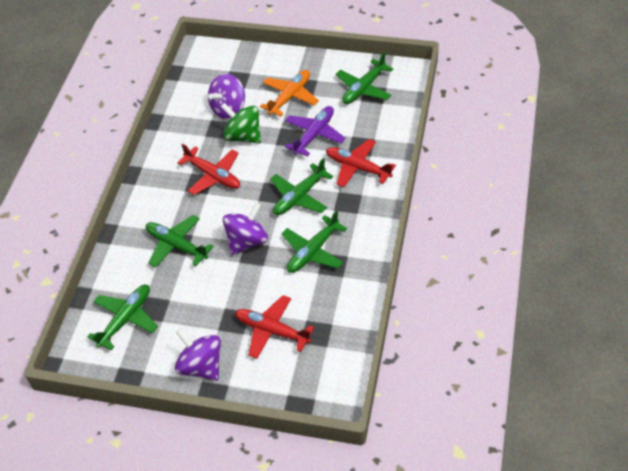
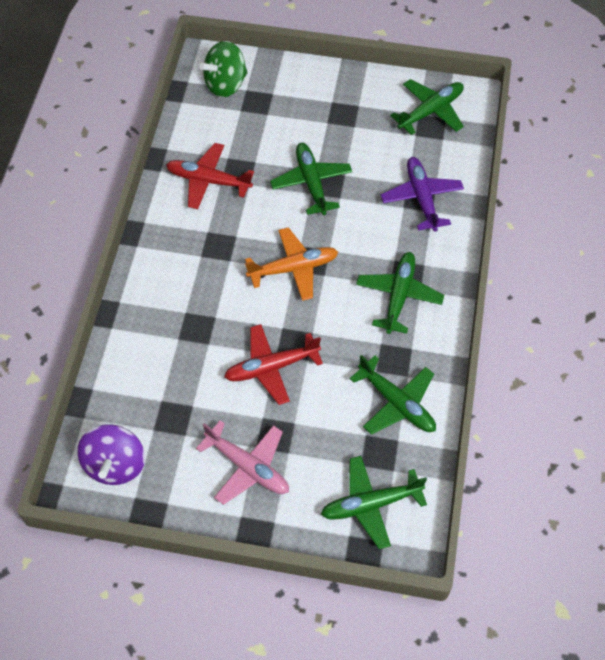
pink plane: none = 0 -> [196,421,289,505] = 1
purple spinning top: [175,328,221,381] [208,73,245,119] [223,202,268,255] = 3 -> [77,424,145,485] = 1
red plane: [177,143,240,195] [235,295,314,359] [326,139,396,187] = 3 -> [166,143,254,209] [224,324,323,405] = 2

